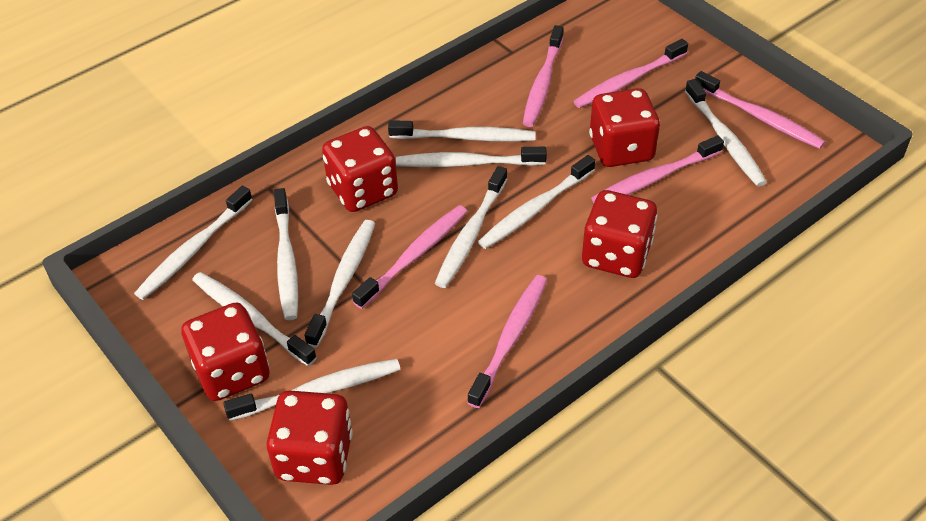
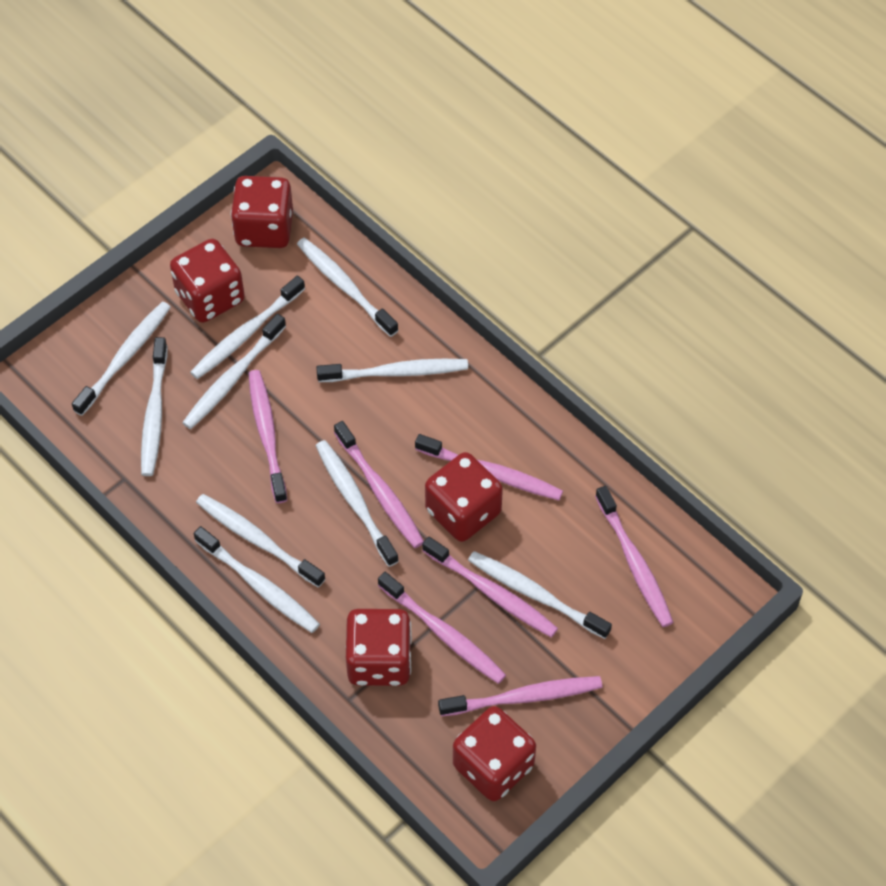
pink toothbrush: [352,205,467,309] [467,275,547,408] [523,25,564,127] [573,39,688,108] [591,135,724,203] [695,71,825,149] = 6 -> [248,370,287,503] [334,421,424,548] [378,572,506,684] [415,434,563,500] [422,536,558,637] [438,676,602,716] [595,486,674,627] = 7

